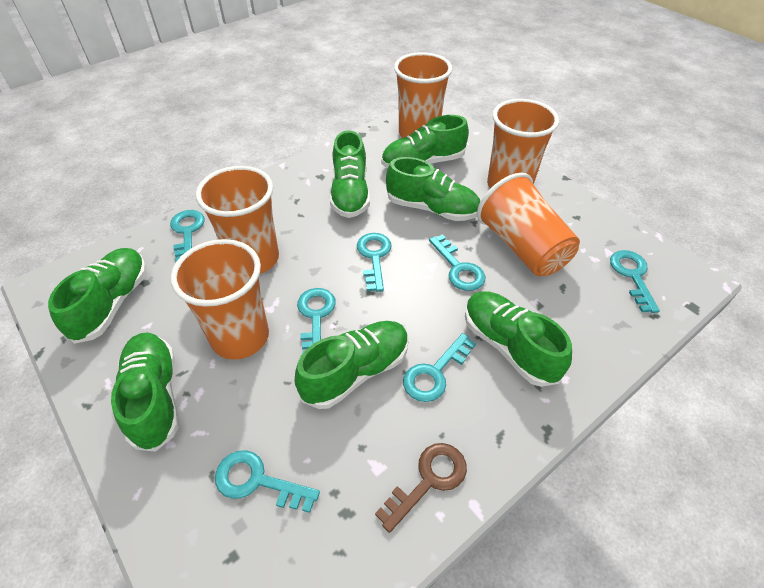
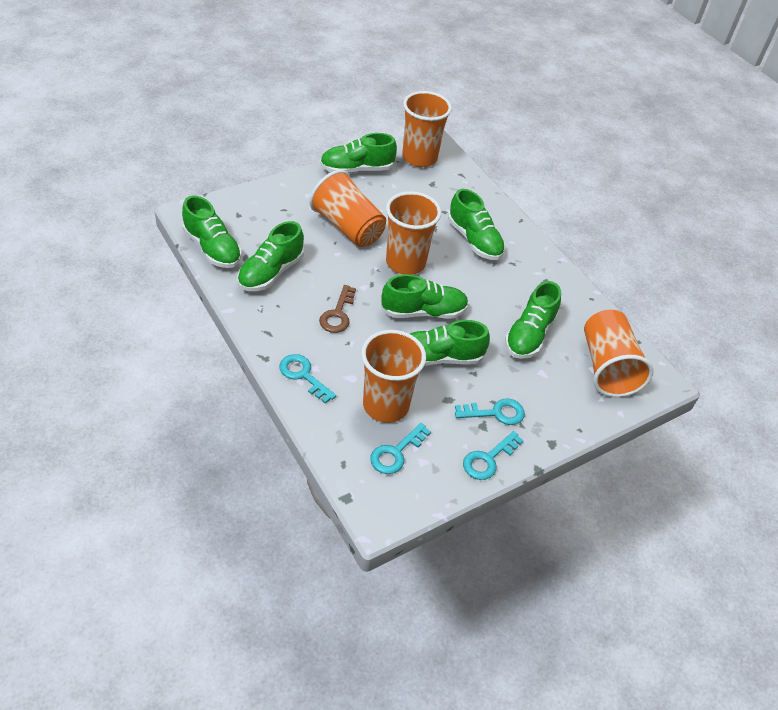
turquoise key: [170,210,204,262] [215,450,320,513] [297,288,336,354] [357,233,392,292] [403,333,476,402] [429,234,485,291] [610,250,660,313] = 7 -> [279,354,336,403] [370,423,431,474] [455,398,525,425] [463,431,524,480] = 4

